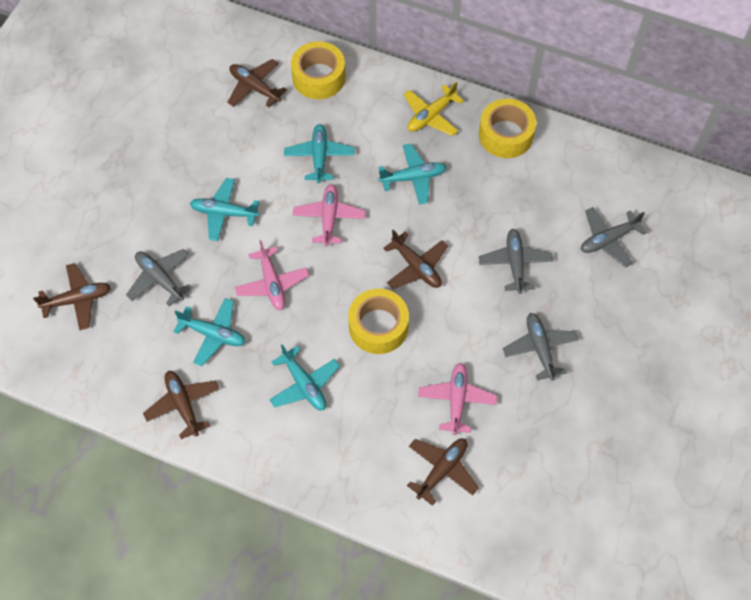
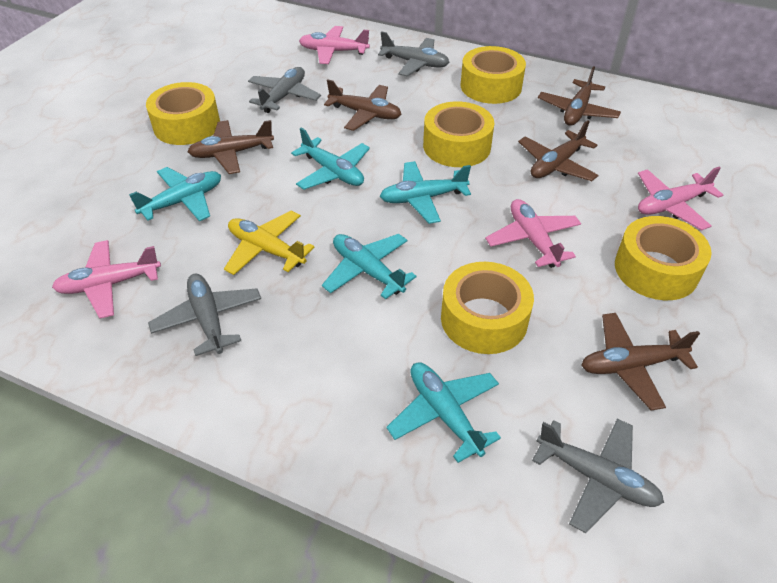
pink plane: [235,240,309,310] [293,184,366,246] [418,363,497,435] = 3 -> [52,240,161,319] [299,26,370,64] [485,199,581,268] [638,167,723,231] = 4
yellow tape: [291,41,346,99] [348,289,409,354] [479,99,536,158] = 3 -> [146,82,220,145] [423,101,494,167] [441,262,534,354] [461,46,526,104] [615,216,712,300] = 5

